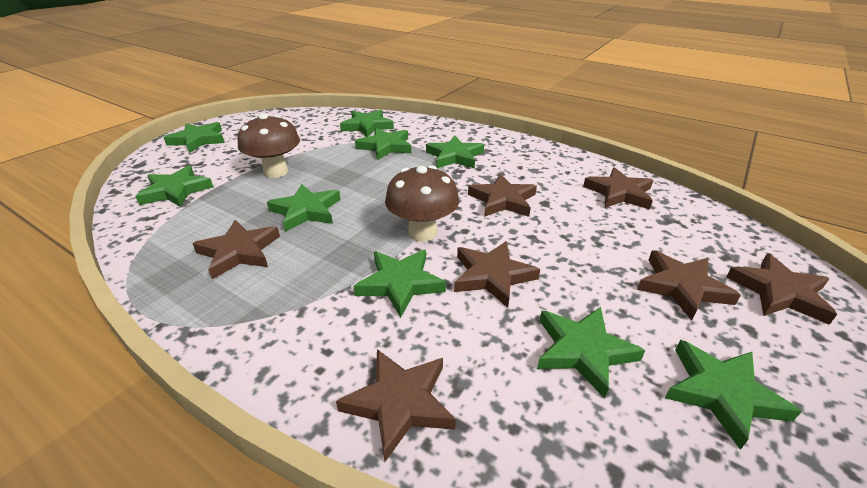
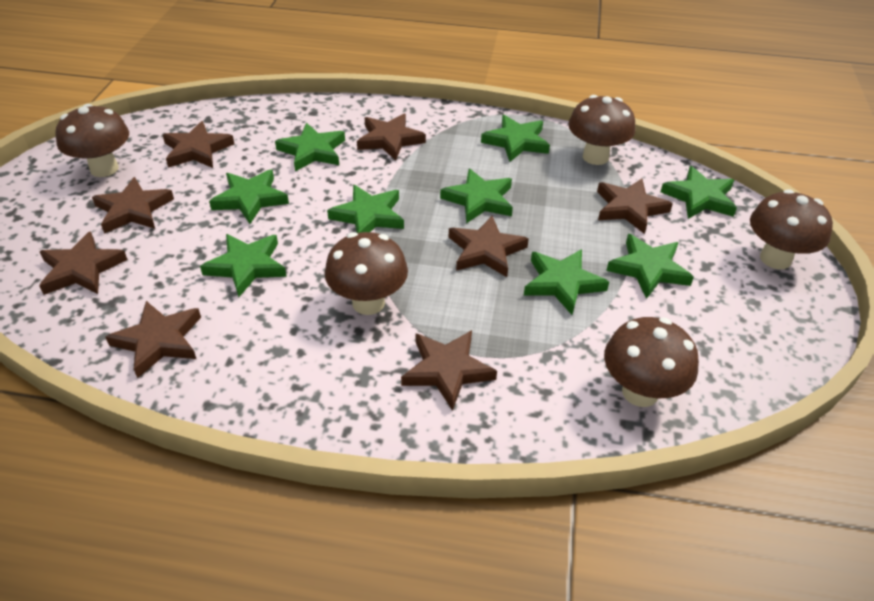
brown mushroom: [237,113,300,178] [385,165,459,242] = 2 -> [56,104,129,177] [325,232,408,315] [568,95,635,165] [604,317,699,407] [750,189,833,269] = 5
brown star: [193,220,280,279] [336,349,456,462] [454,241,540,308] [468,174,537,217] [583,167,653,209] [637,250,741,321] [726,253,837,325] = 7 -> [39,231,128,295] [92,177,174,234] [105,301,201,378] [163,121,234,168] [357,114,426,161] [401,330,497,411] [449,216,529,277] [597,178,673,234] = 8

